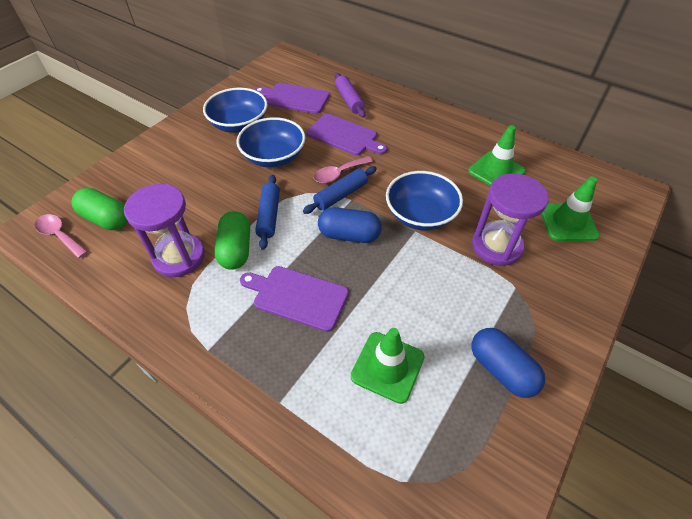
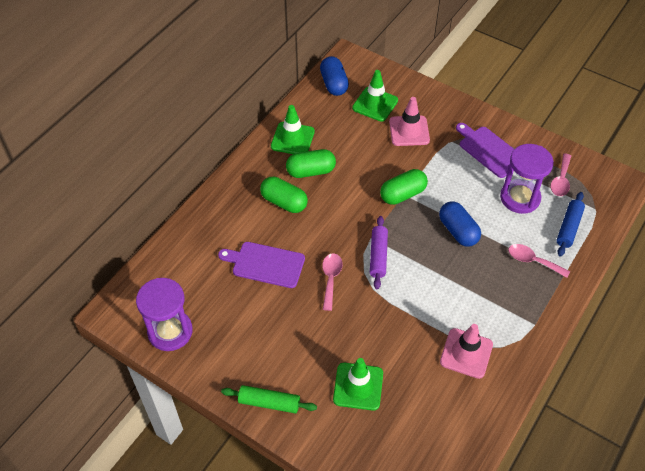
blue bowl: [203,88,268,133] [237,117,305,168] [386,171,463,230] = 3 -> none = 0
blue rolling pin: [255,175,280,250] [303,166,377,214] = 2 -> [556,192,585,257] = 1
green capsule: [71,188,128,230] [215,211,250,270] = 2 -> [260,177,308,213] [286,149,336,178] [380,169,428,205] = 3
green rolling pin: none = 0 -> [221,385,317,414] = 1
pink spoon: [34,214,88,258] [314,156,373,183] = 2 -> [322,253,343,311] [508,244,570,278] [551,153,571,196] = 3
pink traffic cone: none = 0 -> [389,97,430,146] [440,324,493,379] = 2
purple cutting board: [240,266,349,332] [254,83,330,114] [307,114,387,155] = 3 -> [218,242,305,288] [456,123,514,178] = 2

